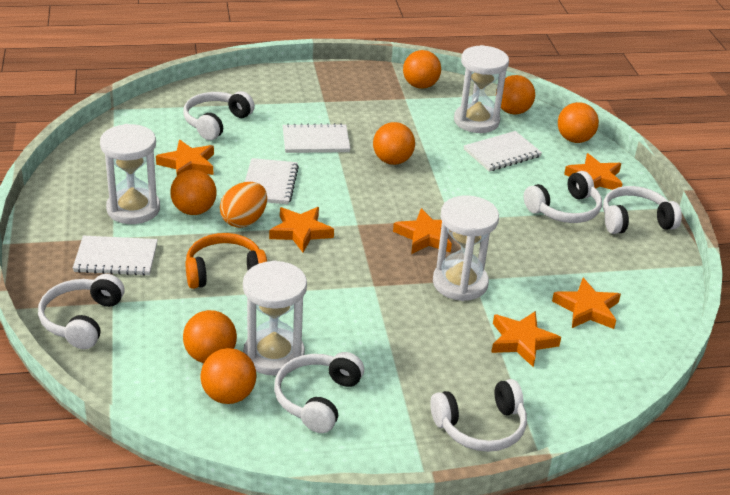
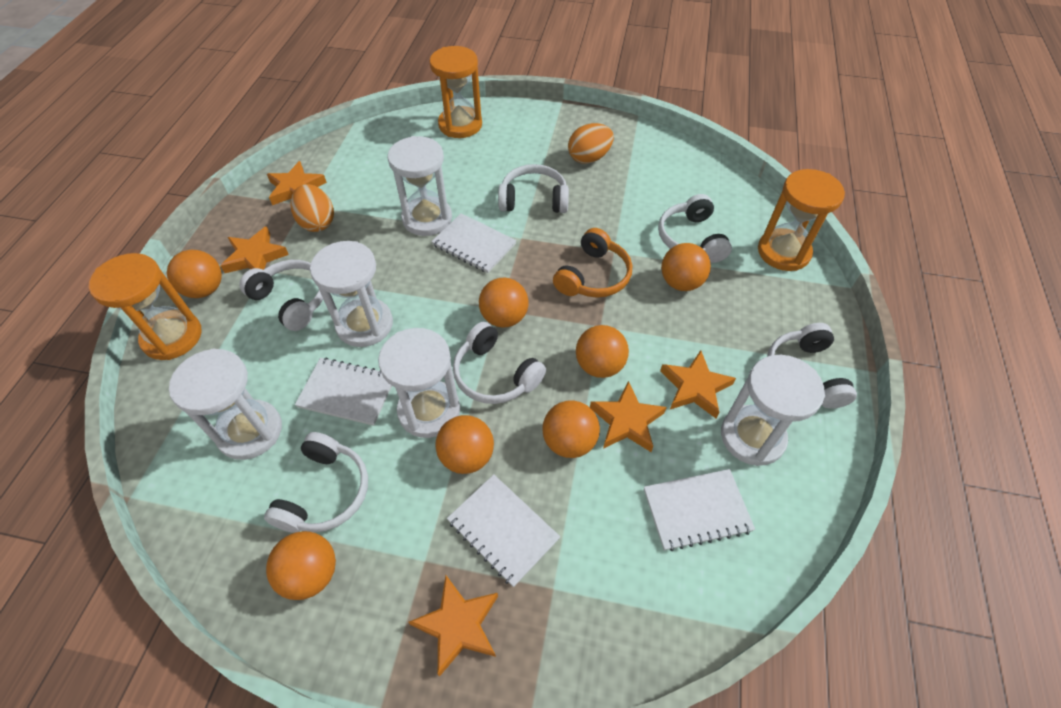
orange egg: [220,182,267,228] = 1 -> [291,184,334,232] [568,123,614,164] = 2
orange hourglass: none = 0 -> [88,253,202,360] [430,46,482,138] [758,169,845,271] = 3
orange star: [156,140,214,176] [269,207,334,252] [393,208,452,254] [491,311,561,367] [552,278,621,329] [564,153,623,190] = 6 -> [220,226,289,273] [267,161,327,205] [408,576,498,676] [590,381,667,452] [660,350,736,418] = 5
white hourglass: [100,124,160,224] [243,260,307,376] [433,195,499,301] [454,45,509,133] = 4 -> [169,348,282,460] [310,241,393,347] [378,328,460,438] [387,136,452,236] [721,355,825,466] = 5

